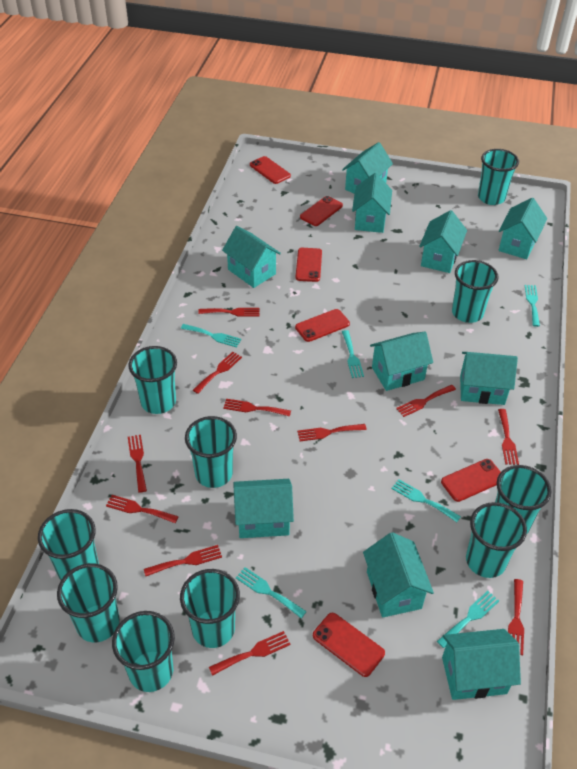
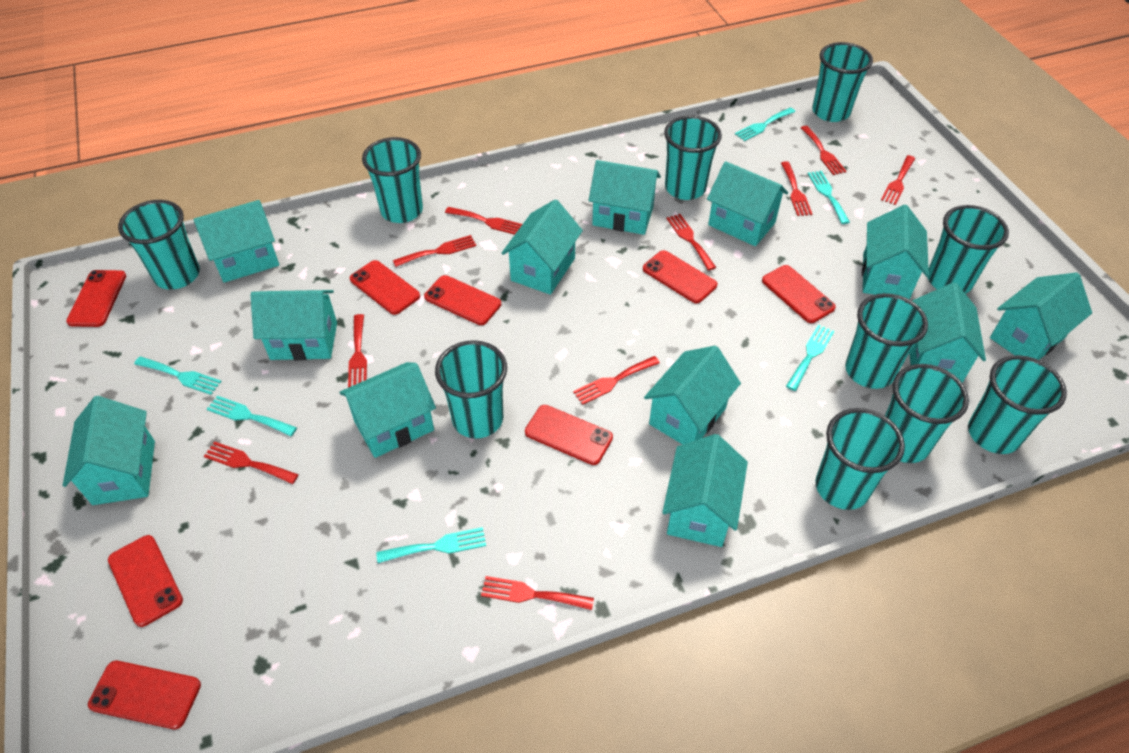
red fork: [106,495,179,523] [128,435,147,493] [144,545,222,576] [193,352,242,394] [198,308,260,317] [209,631,290,676] [223,399,291,416] [297,424,367,441] [396,385,456,417] [498,409,519,465] [508,579,524,655] = 11 -> [204,442,299,484] [348,314,367,388] [393,235,476,267] [445,207,522,235] [481,576,594,610] [573,356,660,405] [666,214,716,270] [781,161,812,216] [801,126,846,175] [881,155,915,205] = 10
red phone: [250,156,291,184] [295,248,322,282] [295,309,350,342] [300,196,343,226] [313,613,385,677] [441,459,501,502] = 6 -> [66,270,126,327] [88,661,201,729] [108,535,183,627] [350,260,420,315] [424,275,501,325] [525,405,613,465] [643,250,717,303] [762,265,836,323] = 8
turquoise house: [222,226,281,288] [234,479,294,538] [342,142,393,194] [352,173,392,233] [363,532,434,617] [370,332,433,391] [419,210,467,273] [442,629,521,700] [460,352,518,405] [499,198,547,259] = 10 -> [63,396,155,505] [193,200,279,283] [250,290,337,360] [339,362,436,458] [501,199,583,295] [589,160,661,235] [644,346,741,445] [662,434,748,547] [707,161,788,246] [862,205,929,299] [909,282,986,383] [990,272,1092,360] = 12

